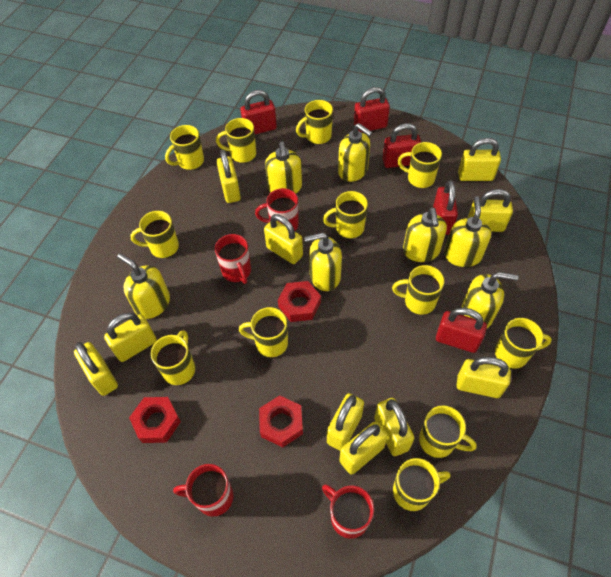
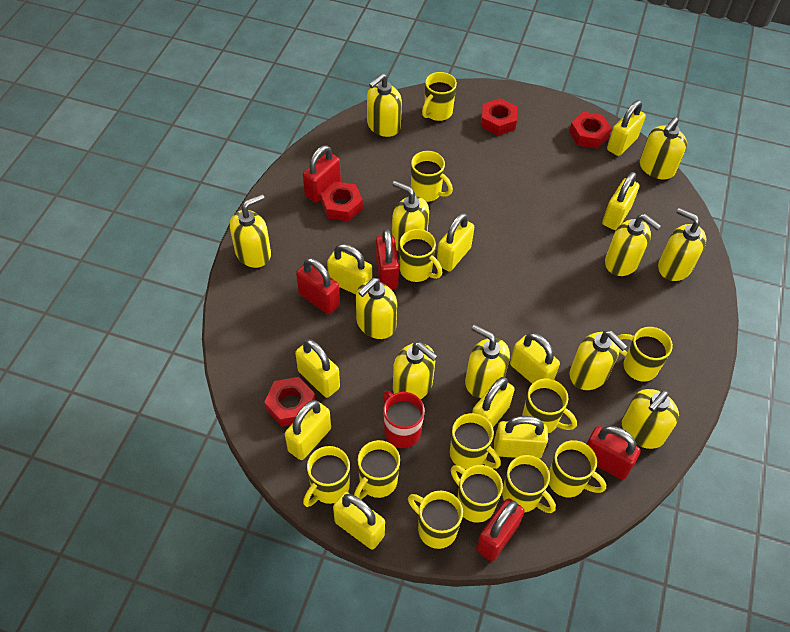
red mug: [173,464,233,517] [215,234,251,284] [255,188,299,231] [322,484,374,539] = 4 -> [383,391,425,448] = 1
red nut: [129,397,181,443] [259,395,303,448] [278,281,321,322] = 3 -> [264,377,315,427] [320,181,363,221] [481,98,517,136] [569,112,612,149] = 4
yellow soap dispenser: [117,253,170,319] [265,141,302,193] [304,232,342,291] [338,123,373,182] [403,207,447,262] [444,196,491,267] [461,272,519,328] = 7 -> [230,194,271,268] [356,278,397,339] [367,73,402,137] [392,181,429,252] [393,342,437,399] [465,325,510,398] [569,330,627,390] [605,214,661,276] [622,389,679,449] [640,117,687,179] [658,208,706,281] = 11

